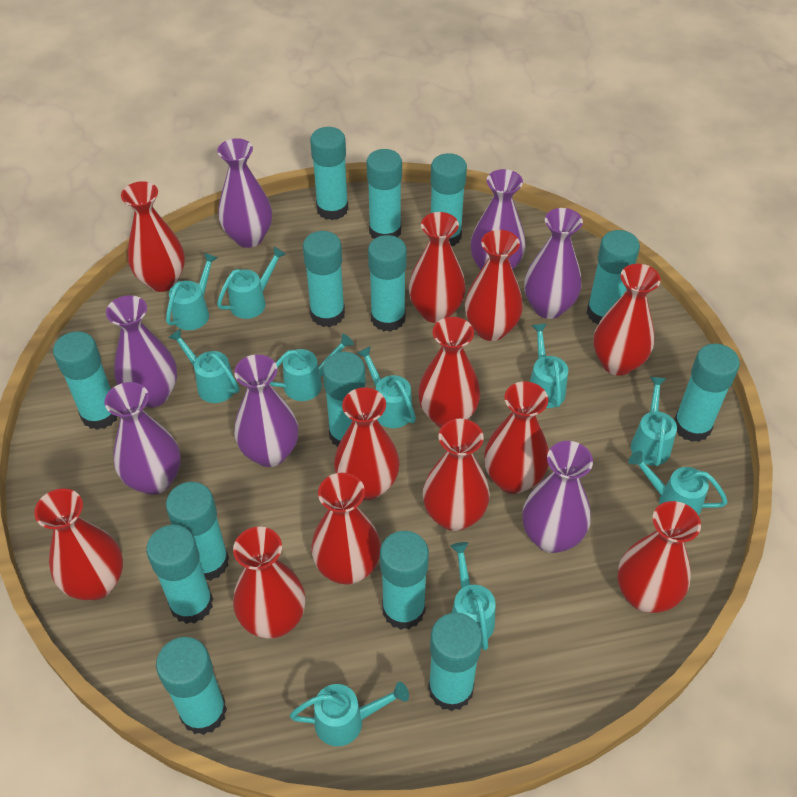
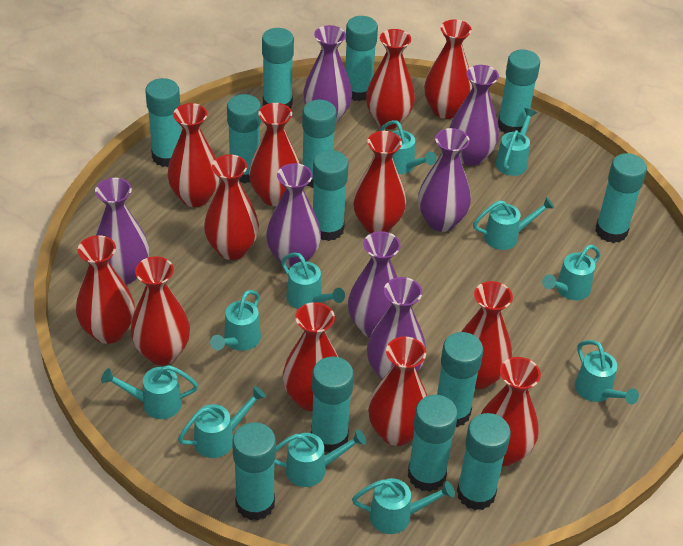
turquoise glue stick: [53,331,117,430] [146,525,213,624] [156,637,227,735] [166,482,229,581] [303,231,345,327] [310,127,349,220] [322,352,366,448] [366,149,402,239] [368,235,407,332] [380,531,429,630] [428,613,482,711] [431,153,467,246] [587,230,640,324] [674,344,740,442] = 14 -> [145,78,181,167] [227,94,261,183] [232,422,276,521] [262,28,294,109] [302,100,337,188] [311,356,354,453] [313,150,349,241] [345,16,378,101] [408,395,458,492] [437,332,483,427] [457,413,511,510] [498,49,540,134] [595,153,647,243] = 13
turquoise watering can: [166,253,218,330] [168,328,239,403] [217,247,286,319] [270,334,354,401] [290,682,409,746] [357,346,416,428] [450,542,496,650] [530,324,568,408] [628,451,728,516] [631,377,677,466] = 10 -> [101,365,198,419] [178,386,266,458] [210,290,261,351] [274,430,366,487] [281,252,345,309] [352,478,455,534] [380,120,436,174] [473,197,554,250] [495,108,537,176] [542,245,601,300] [575,340,639,404] = 11

